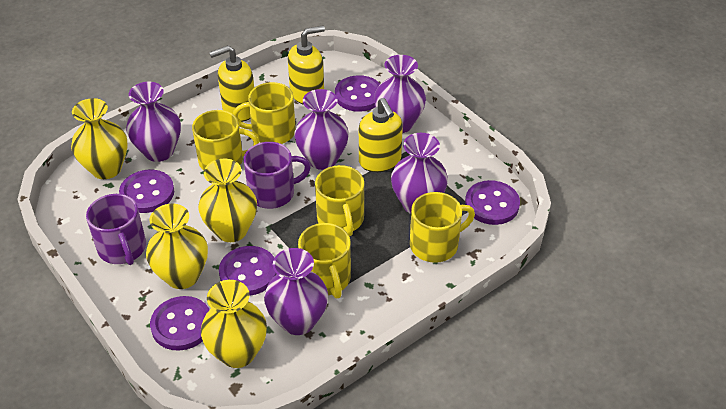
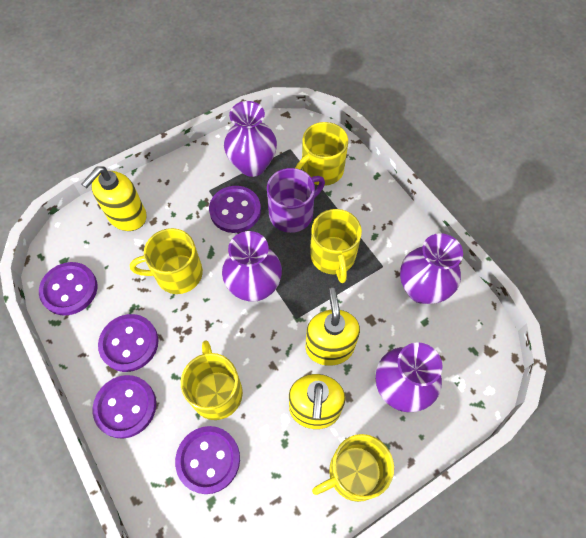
purple mug: [86,194,146,265] [244,142,311,209] = 2 -> [267,168,325,233] = 1
purple vase: [126,82,181,162] [264,248,328,335] [294,89,349,170] [374,55,426,133] [391,133,448,214] = 5 -> [222,231,282,302] [224,101,277,177] [376,342,442,412] [400,233,463,304] = 4
yellow vase: [71,98,128,179] [146,204,208,289] [198,159,257,242] [201,280,267,368] = 4 -> none = 0

